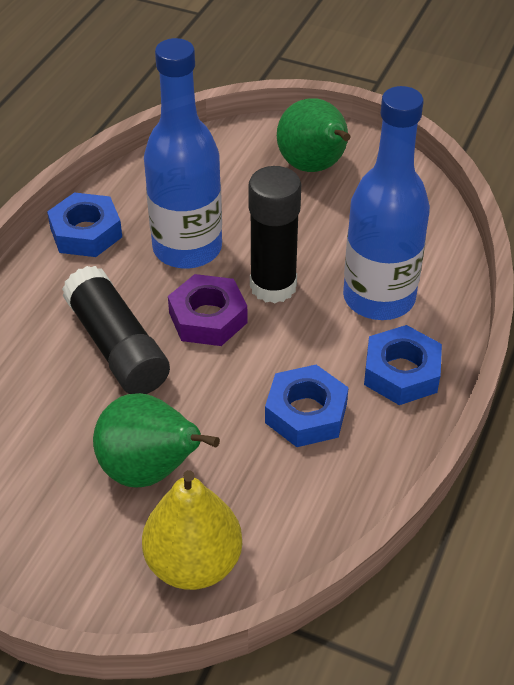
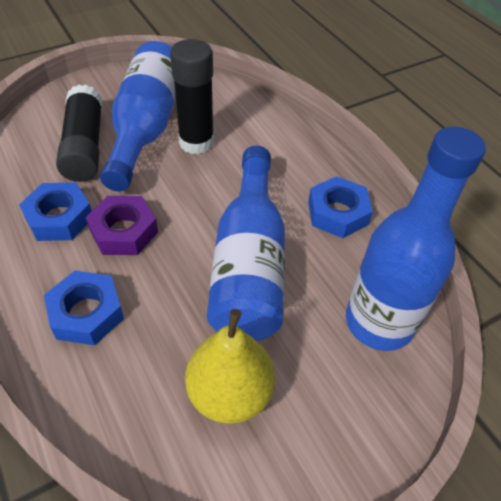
blue bottle: [144,38,222,269] [343,86,430,320] = 2 -> [100,41,176,192] [207,146,285,341] [346,126,486,351] = 3
green pear: [93,393,220,488] [277,98,350,172] = 2 -> none = 0

